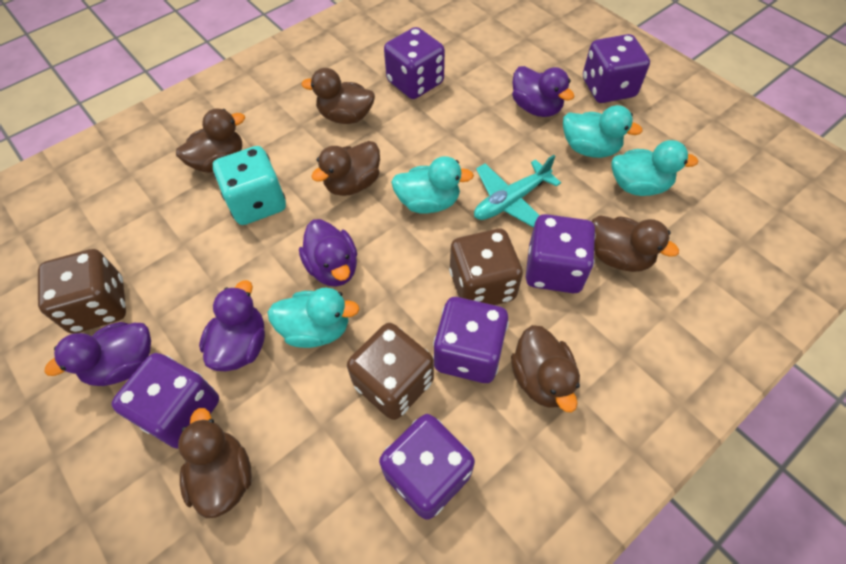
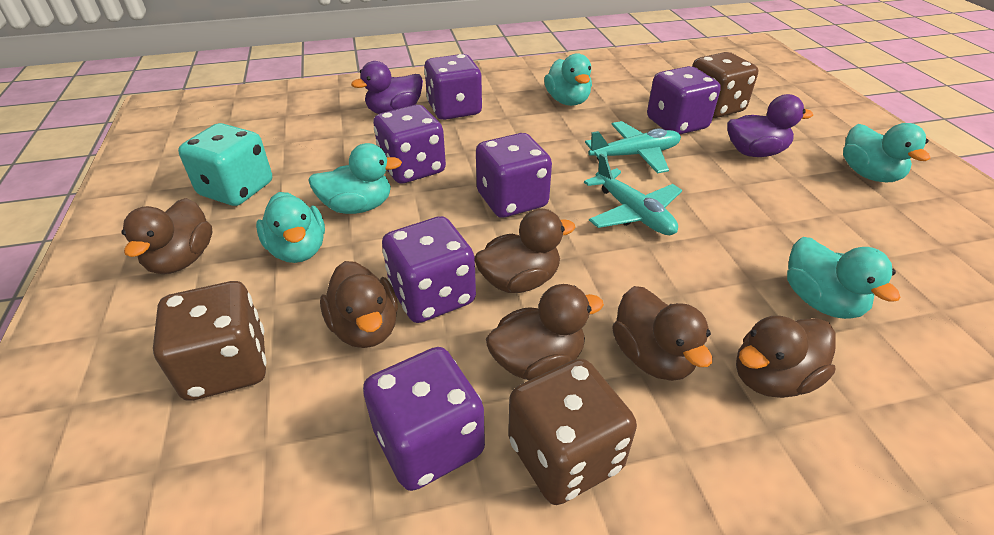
purple duck: [44,322,151,386] [199,280,265,371] [299,219,357,287] [512,66,575,117] = 4 -> [351,61,423,114] [727,94,813,157] = 2
turquoise duck: [268,288,360,348] [391,156,474,214] [563,105,643,158] [612,140,698,196] = 4 -> [256,192,325,263] [308,143,402,214] [544,53,592,106] [787,237,901,319] [843,123,931,182] = 5
turquoise plane: [474,155,561,228] = 1 -> [584,153,682,235] [585,121,681,173] = 2

